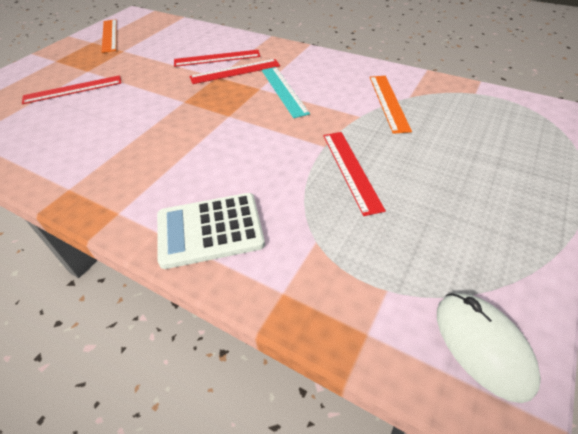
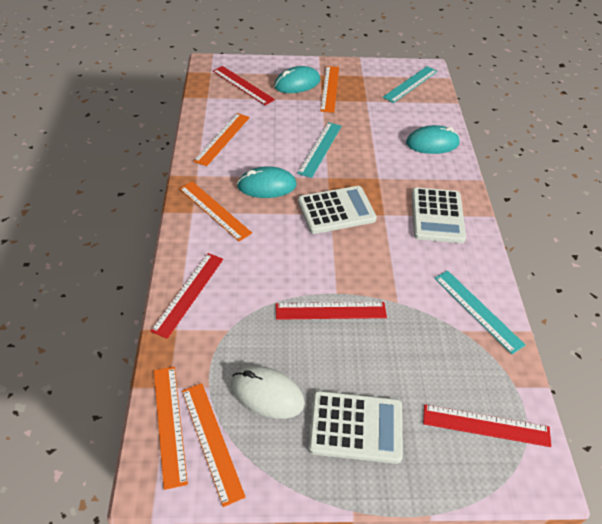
orange ruler: [102,19,117,53] [370,76,412,134] = 2 -> [154,367,188,490] [179,181,252,241] [182,383,246,507] [193,113,250,166] [320,66,339,113] = 5
turquoise mouse: none = 0 -> [237,166,297,198] [274,66,320,93] [406,125,460,154] = 3
turquoise ruler: [262,67,310,118] = 1 -> [297,122,342,178] [383,66,438,103] [434,270,525,354] = 3
white calculator: [157,193,265,269] = 1 -> [298,186,377,234] [309,391,403,464] [412,187,466,243] = 3

